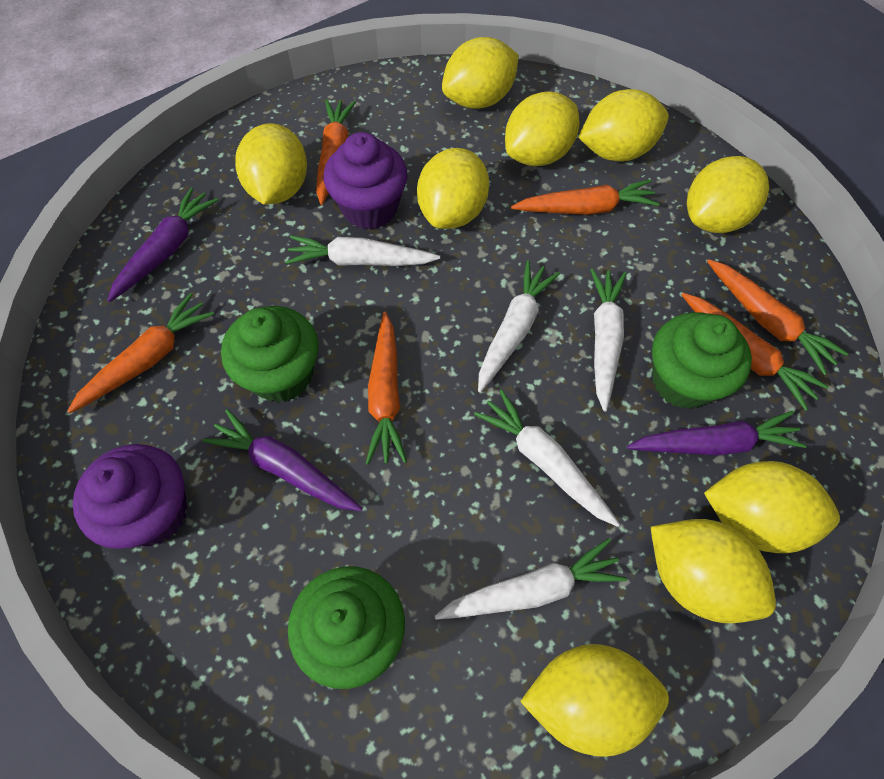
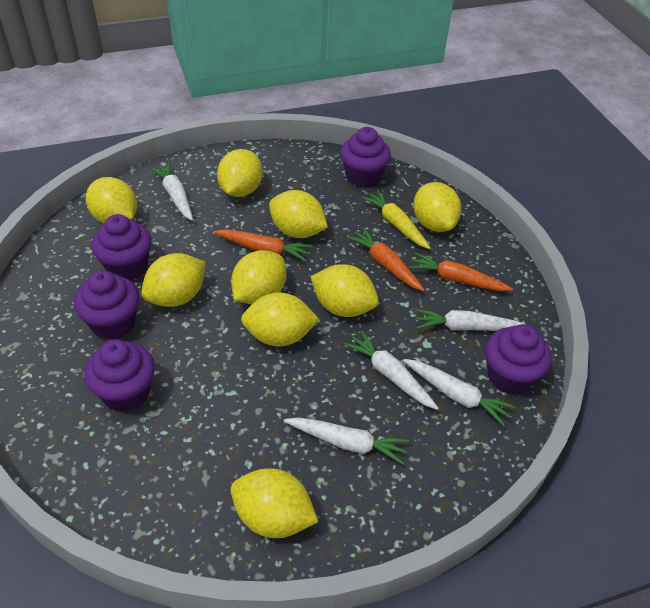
green cupcake: [221,306,319,403] [288,566,405,689] [652,312,752,409] = 3 -> none = 0
orange carrot: [67,293,214,413] [316,99,356,205] [366,312,407,465] [511,180,659,215] [681,293,829,411] [707,259,848,375] = 6 -> [214,229,313,262] [347,228,425,291] [409,252,513,291] = 3
purple carrot: [107,187,218,302] [202,409,362,511] [627,411,807,456] = 3 -> none = 0
purple cupcake: [73,444,187,549] [324,132,408,230] = 2 -> [74,270,139,340] [84,339,155,412] [91,214,152,280] [340,127,391,188] [485,324,551,394] = 5
yellow carrot: none = 0 -> [361,190,431,249] = 1

